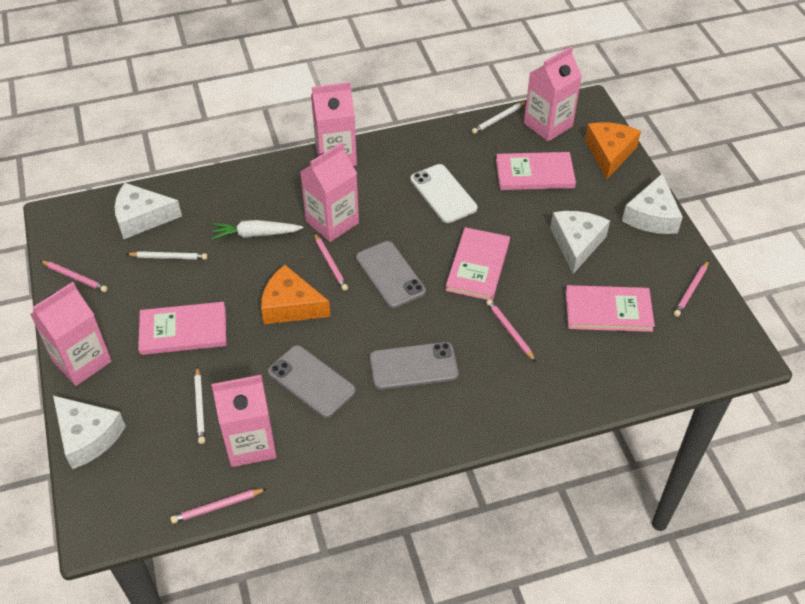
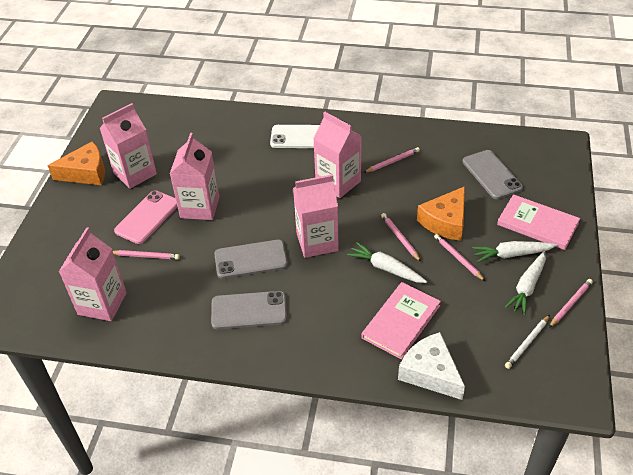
pink book: [138,302,226,355] [446,227,510,301] [496,152,576,190] [566,285,655,332] = 4 -> [361,282,441,360] [497,194,580,250] = 2
pink phone: none = 0 -> [114,190,177,244] = 1
white carrot: [211,220,303,240] = 1 -> [347,242,427,283] [472,241,557,263] [505,251,546,316] = 3
white cheese: [53,396,126,469] [115,183,182,239] [550,211,610,274] [622,173,683,234] = 4 -> [398,332,465,400] = 1
white pencil: [126,251,207,260] [194,367,205,444] [472,101,526,134] = 3 -> [505,315,550,369] = 1

